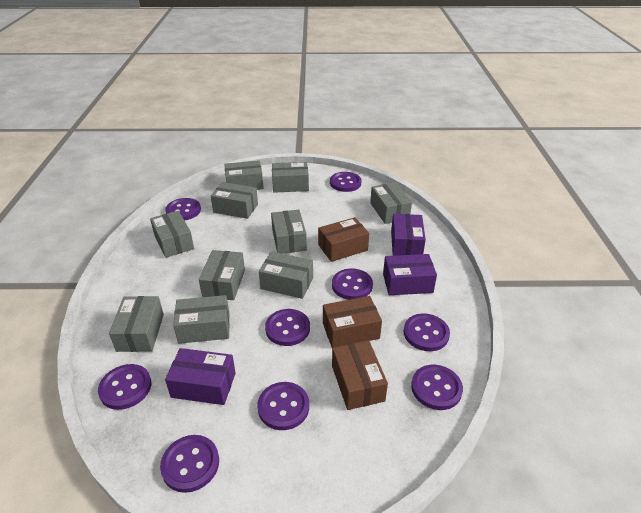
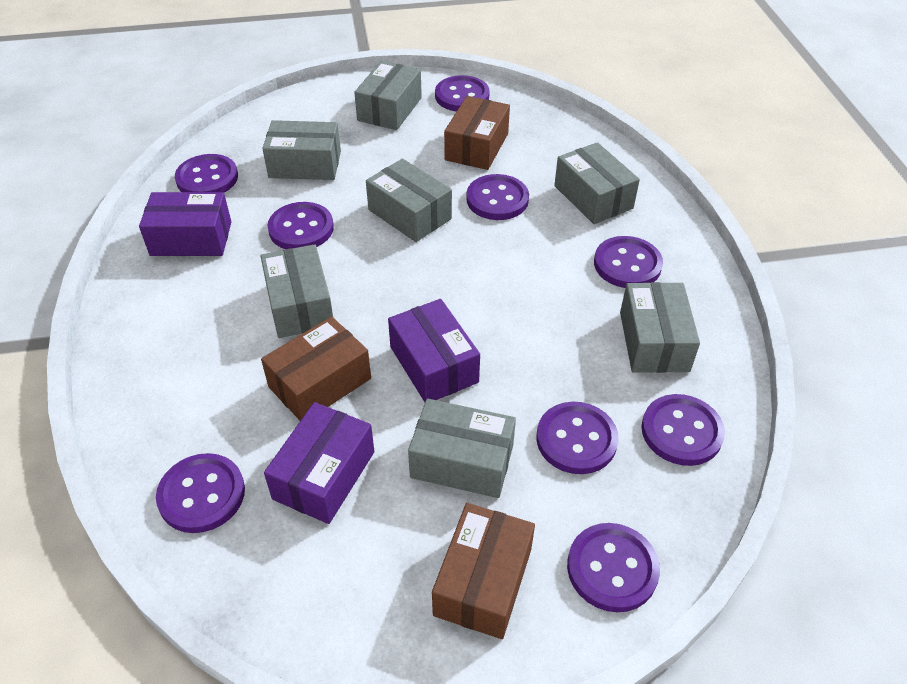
grey box: [109,296,164,352] [150,211,194,258] [173,295,230,344] [199,250,245,300] [211,182,258,219] [224,160,264,190] [259,251,313,299] [271,210,307,254] [272,162,309,193] [370,182,412,224] = 10 -> [260,244,333,338] [262,120,341,180] [354,61,422,130] [366,159,452,242] [408,399,516,498] [554,142,640,224] [620,282,700,373] = 7

